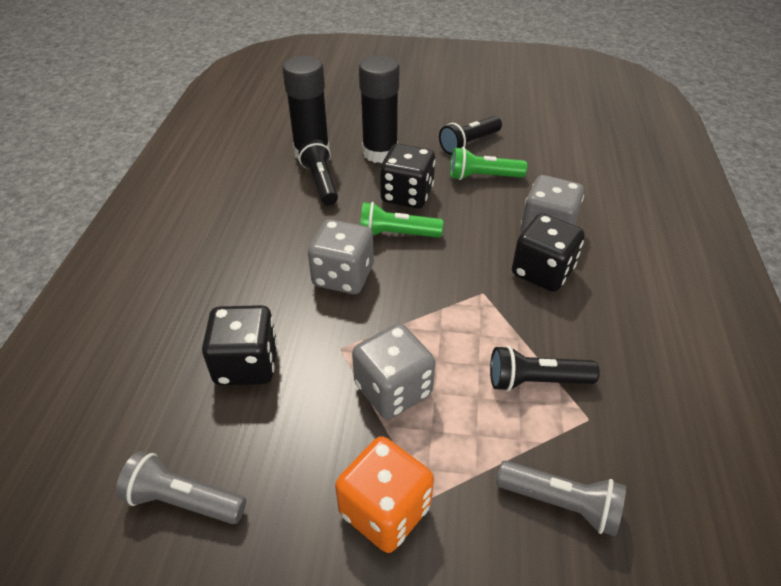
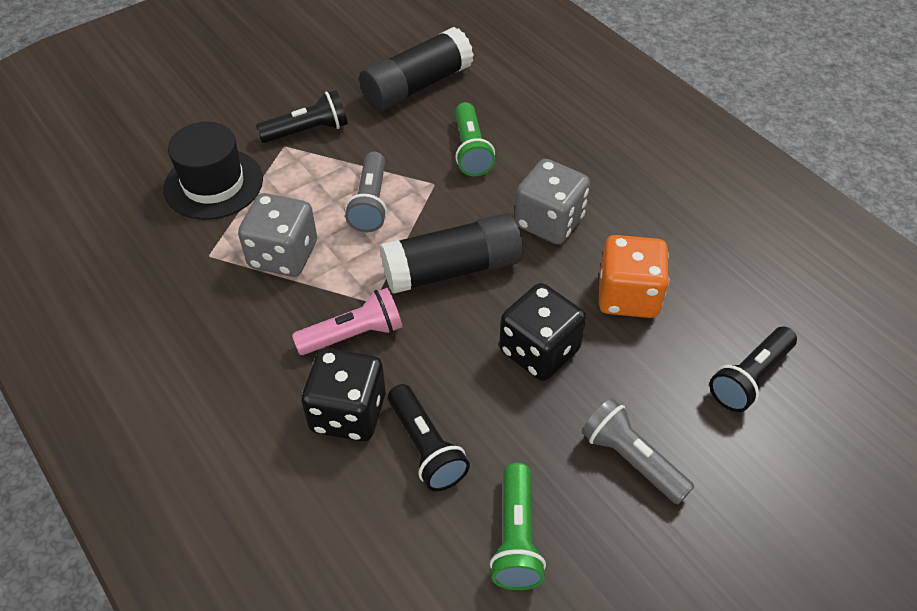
black dice: [202,305,277,386] [380,144,435,209] [512,213,585,292] = 3 -> [301,348,386,442] [499,283,586,381] = 2
black hat: none = 0 -> [163,122,263,220] = 1
grey dice: [308,219,374,294] [352,323,435,419] [521,175,584,233] = 3 -> [238,193,317,277] [514,159,590,244] = 2
pink flashlight: none = 0 -> [292,288,403,355] = 1

